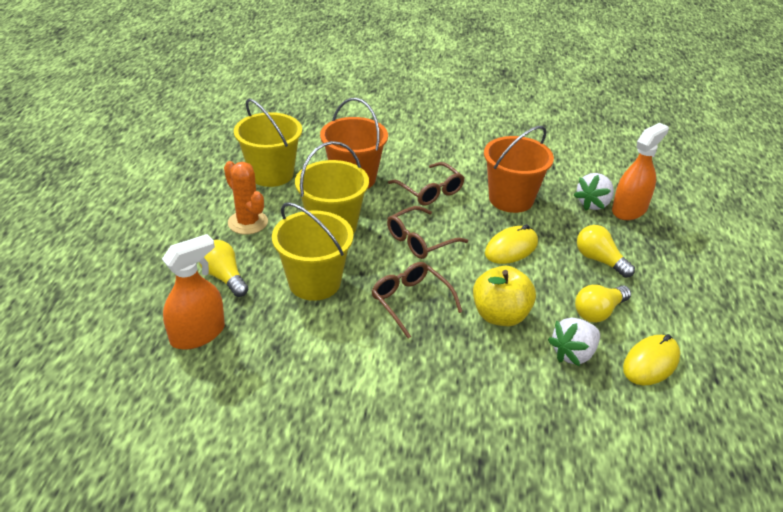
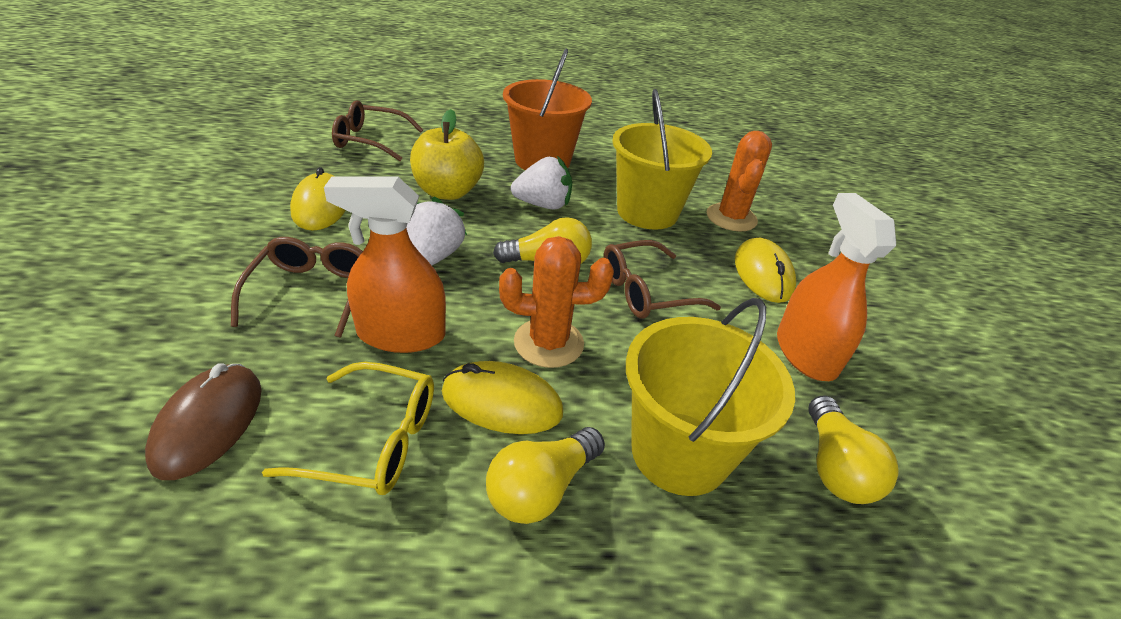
brown mouse: none = 0 -> [145,363,262,480] = 1
orange bucket: [320,98,388,189] [484,126,554,213] = 2 -> [503,49,592,170] = 1
orange cactus: [224,161,268,234] = 1 -> [499,236,614,368] [706,131,772,231] = 2
yellow bucket: [234,99,302,187] [272,202,353,301] [295,141,369,234] = 3 -> [612,89,712,230] [626,298,795,496] = 2
yellow glasses: none = 0 -> [262,362,434,495] = 1
yellow mouse: [485,224,538,264] [623,334,680,385] = 2 -> [290,167,345,231] [442,361,563,434] [735,238,796,303] = 3

